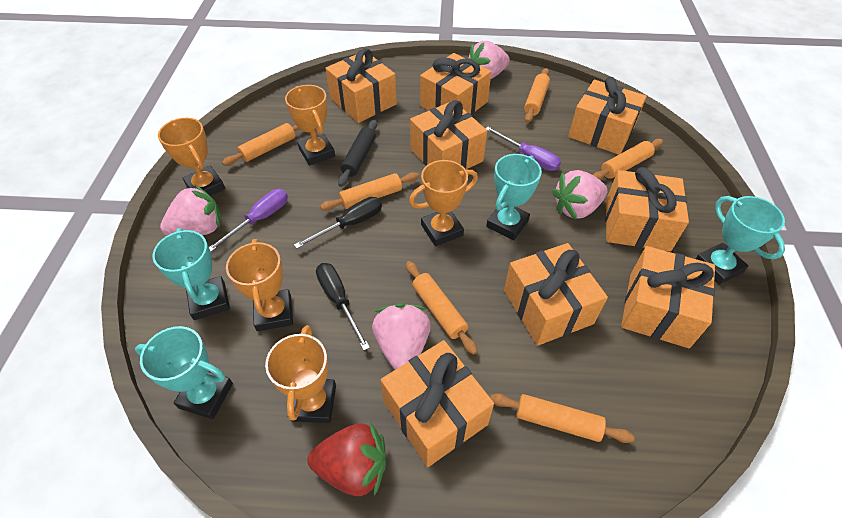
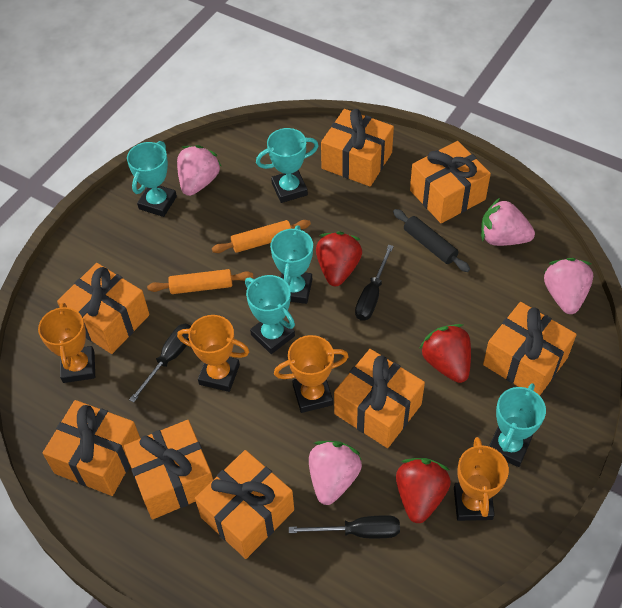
black screwdriver: [294,197,382,249] [316,263,370,350] = 2 -> [129,324,191,403] [289,515,400,538] [355,245,394,321] = 3
orange rolling pin: [222,123,301,166] [320,172,419,211] [406,261,478,355] [490,393,635,443] [524,68,550,123] [593,139,663,180] = 6 -> [147,269,254,294] [212,220,311,253] = 2
orange trophy: [158,118,225,196] [226,239,293,331] [265,325,336,423] [285,85,335,166] [409,160,478,246] = 5 -> [38,303,95,383] [177,315,249,392] [274,335,349,413] [454,437,509,521] = 4
purple screwdriver: [209,189,288,252] [485,127,561,171] = 2 -> none = 0
red strawberry: [308,422,386,496] = 1 -> [316,232,362,286] [396,458,451,523] [419,324,471,383] = 3
turquoise trophy: [135,326,233,419] [152,228,230,320] [486,154,542,240] [696,196,785,285] = 4 -> [127,141,177,217] [245,275,295,354] [256,128,319,203] [270,225,313,304] [489,383,546,467] = 5

